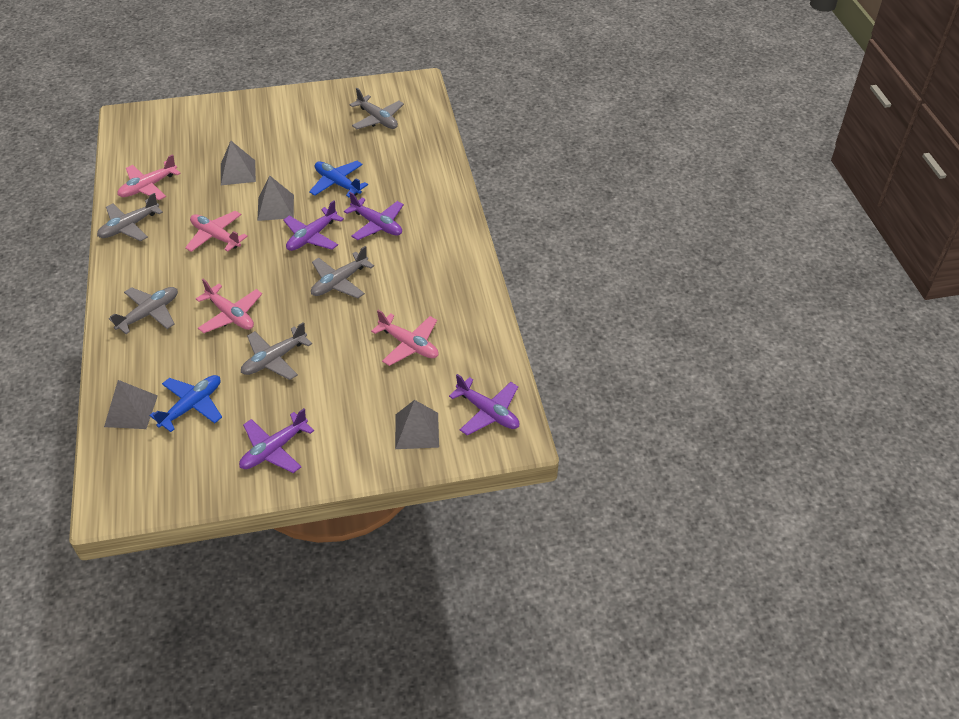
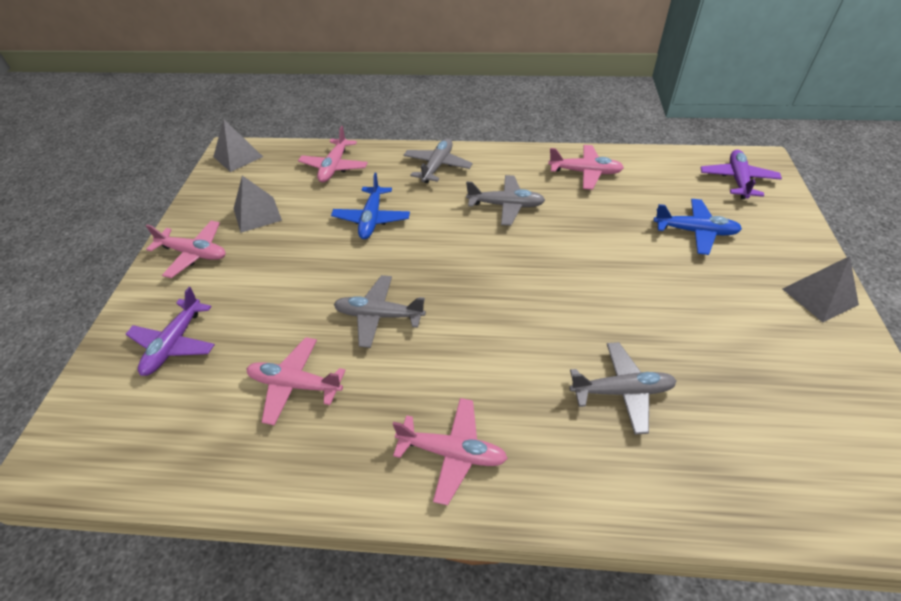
grey plane: [97,193,163,241] [109,287,178,334] [241,322,312,380] [311,246,374,298] [350,88,404,129] = 5 -> [334,275,426,348] [404,138,473,183] [466,175,545,226] [569,342,677,435] = 4
grey pyramid: [104,380,158,429] [221,141,256,185] [257,175,294,221] [395,400,439,449] = 4 -> [213,119,263,172] [233,176,282,233] [783,256,859,322] = 3
pink plane: [117,154,181,200] [185,211,248,252] [196,279,262,333] [371,310,438,366] = 4 -> [146,221,226,278] [247,337,346,425] [298,126,368,183] [393,398,508,505] [548,145,624,190] = 5
purple plane: [239,408,314,473] [283,200,344,251] [344,192,404,240] [449,374,520,436] = 4 -> [126,287,215,376] [701,150,782,199] = 2

